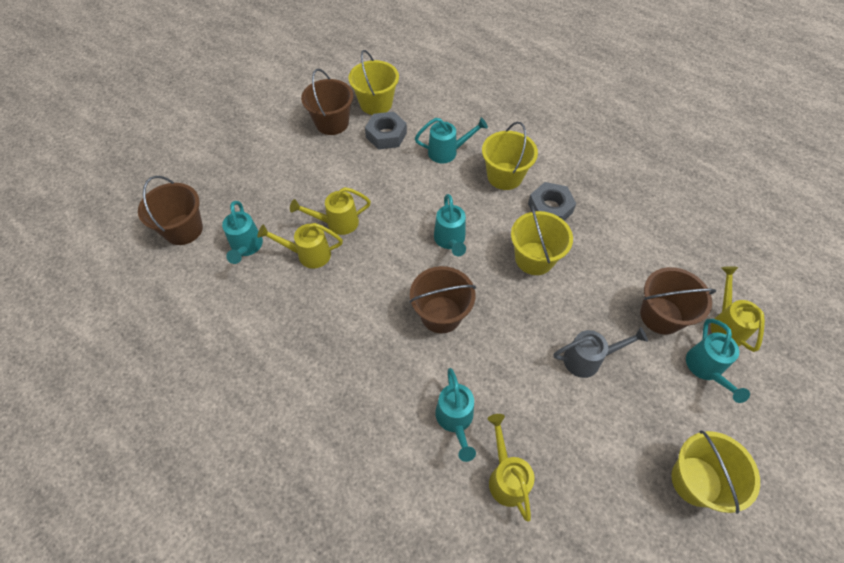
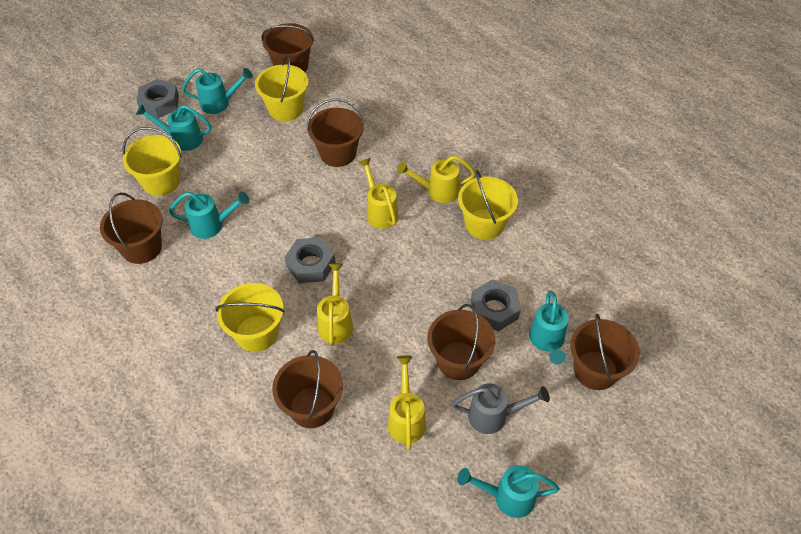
brown bucket: [138,176,203,245] [301,69,353,135] [409,266,476,334] [640,267,716,335] = 4 -> [100,193,162,264] [261,23,314,72] [272,350,343,428] [307,99,364,167] [428,304,495,380] [570,314,640,390] = 6
grey nut: [365,112,407,150] [528,182,576,221] = 2 -> [137,79,179,118] [285,237,336,283] [471,279,521,332] = 3

